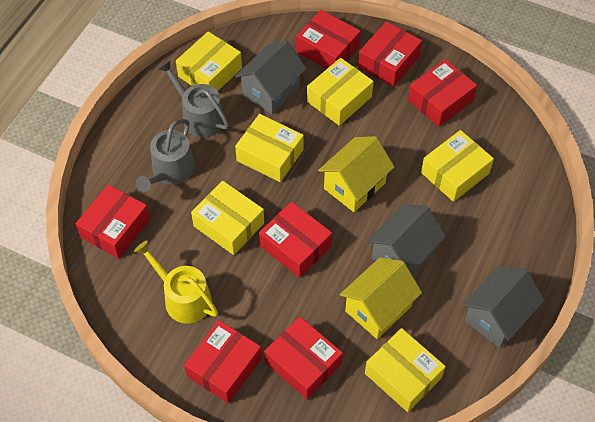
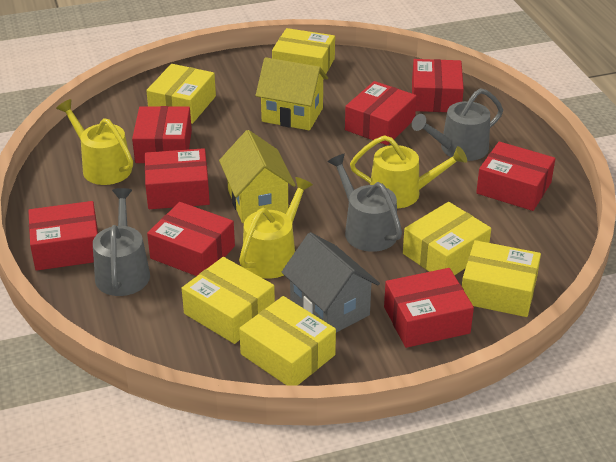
grey house: [235,40,306,115] [367,205,446,275] [462,266,544,348] = 3 -> [282,232,380,333] = 1
grey watering can: [136,119,195,192] [158,60,229,138] = 2 -> [93,188,150,296] [328,154,402,252] [412,88,503,161] = 3
red box: [75,184,150,259] [184,320,262,403] [259,202,332,278] [264,316,343,400] [296,10,360,69] [358,21,422,87] [408,59,477,127] = 7 -> [28,201,98,271] [132,106,192,163] [145,148,210,209] [147,202,235,276] [345,81,417,145] [384,268,474,348] [412,59,464,112] [476,141,555,211] = 8
yellow watering can: [134,241,218,324] = 1 -> [56,99,133,185] [239,177,313,279] [350,135,467,208] = 3

